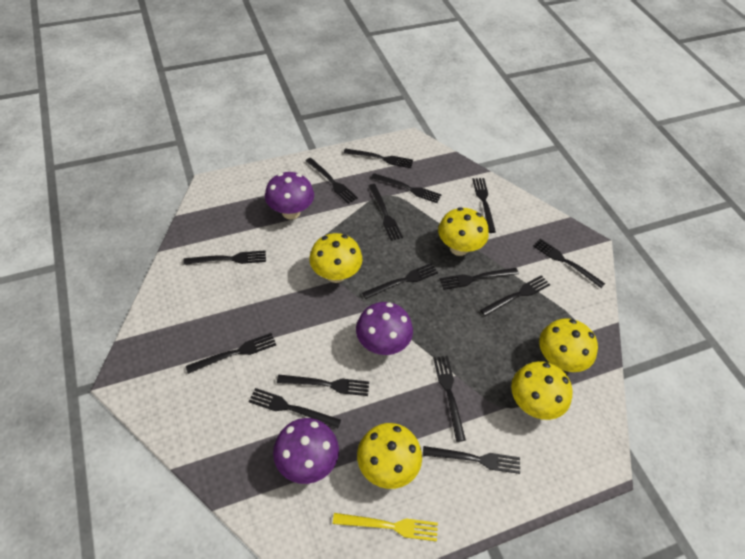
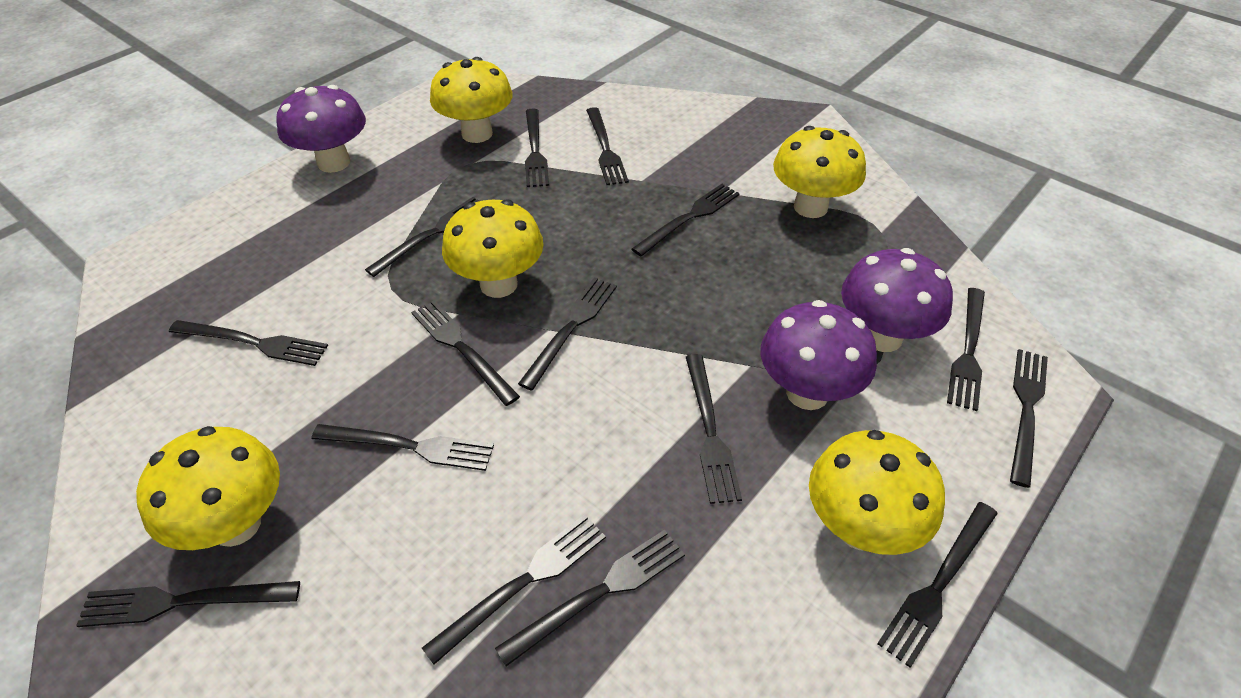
yellow fork: [333,513,438,541] = 1 -> none = 0

